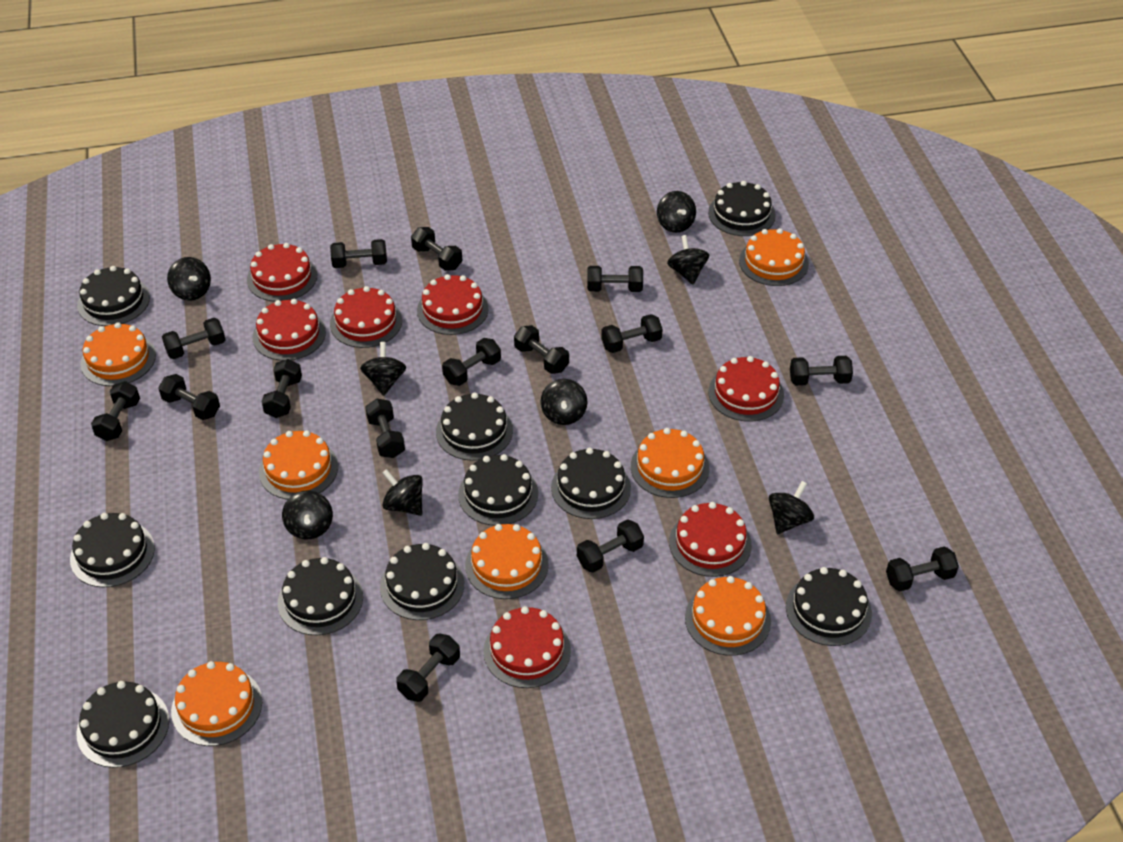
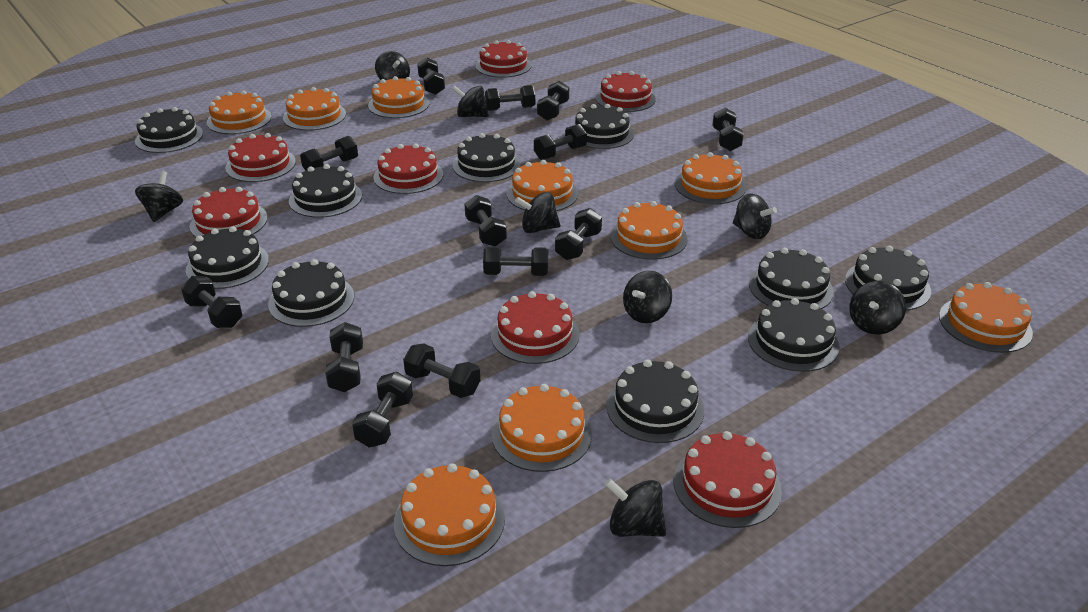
black dumbbell: [91,381,140,441] [158,374,220,420] [162,318,226,359] [261,359,302,418] [330,239,387,268] [365,399,405,458] [396,634,460,702] [411,227,462,271] [442,338,501,386] [514,325,569,374] [577,519,644,573] [587,266,643,292] [601,314,663,353] [790,356,853,386] [886,546,959,591] = 15 -> [181,276,243,328] [300,136,358,171] [325,322,363,392] [352,372,413,448] [403,343,480,398] [417,57,445,95] [464,195,507,247] [483,246,548,276] [485,85,535,111] [534,124,587,160] [537,81,569,121] [555,208,602,260] [712,108,744,151] = 13
orange cake: [80,322,156,386] [171,661,262,746] [259,430,338,500] [465,524,549,599] [631,428,709,498] [685,576,771,656] [739,228,809,286] = 7 -> [207,90,271,134] [283,87,346,131] [368,76,429,118] [394,463,505,566] [492,384,592,472] [507,160,578,211] [610,201,688,260] [675,152,746,204] [939,282,1033,353] = 9

